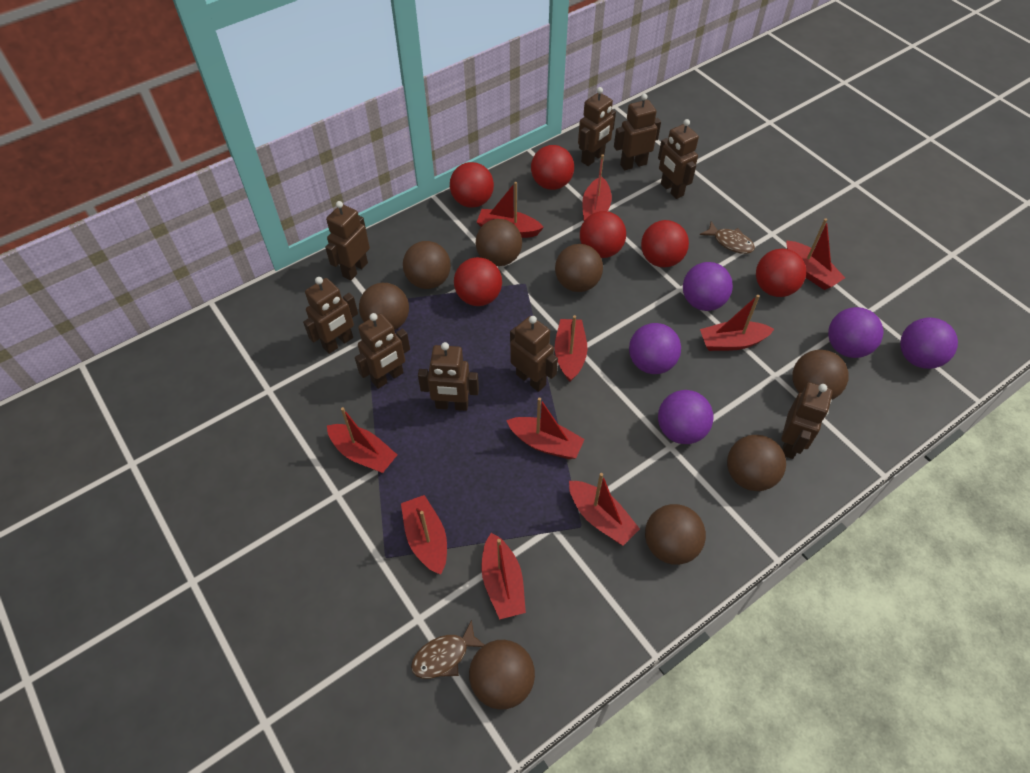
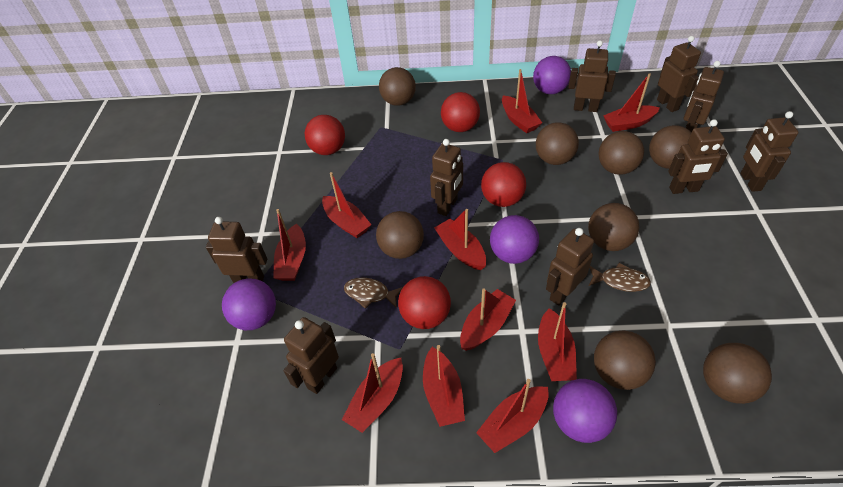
purple ball: [629,323,681,374] [658,390,713,444] [683,262,733,311] [828,307,883,358] [900,318,958,369] = 5 -> [222,278,276,330] [490,215,539,264] [533,56,571,94] [553,379,617,443] = 4
red ball: [450,162,494,208] [454,257,502,306] [531,145,574,190] [580,211,626,258] [641,220,689,268] [756,249,806,297] = 6 -> [305,115,345,155] [398,276,451,329] [441,92,480,132] [481,162,526,207] = 4

